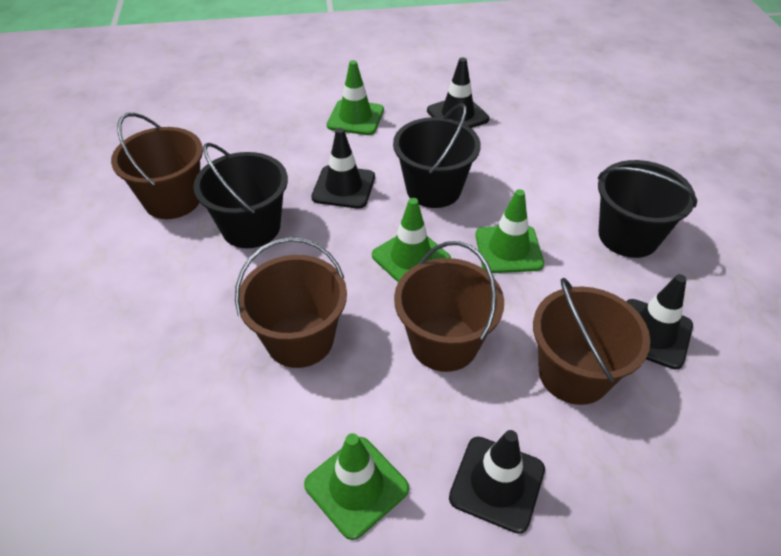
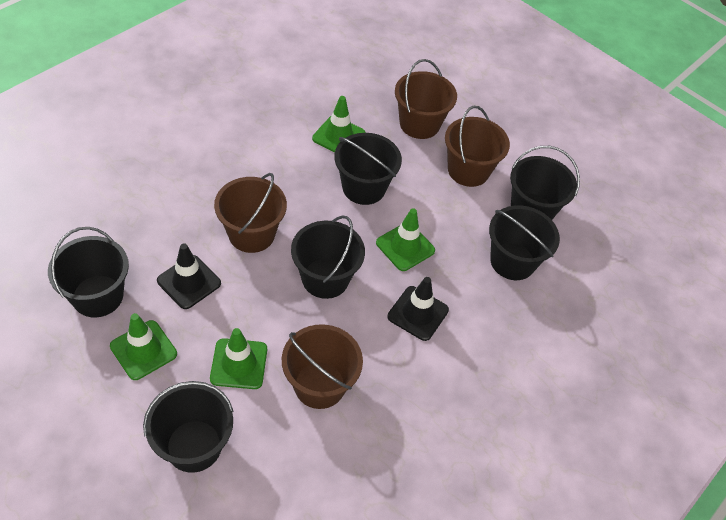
black bucket: [193,143,288,248] [393,103,481,208] [597,160,698,258] = 3 -> [48,227,129,317] [143,381,234,473] [291,215,365,299] [334,133,402,205] [489,205,560,280] [510,146,580,220] = 6
black traffic cone: [311,128,375,209] [427,58,489,128] [449,430,545,534] [626,274,693,369] = 4 -> [157,243,221,309] [387,277,449,341] = 2

